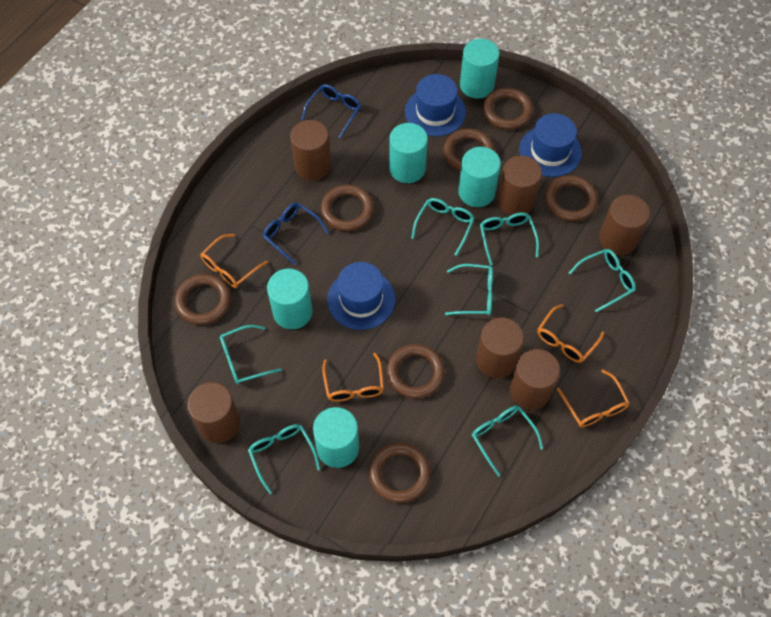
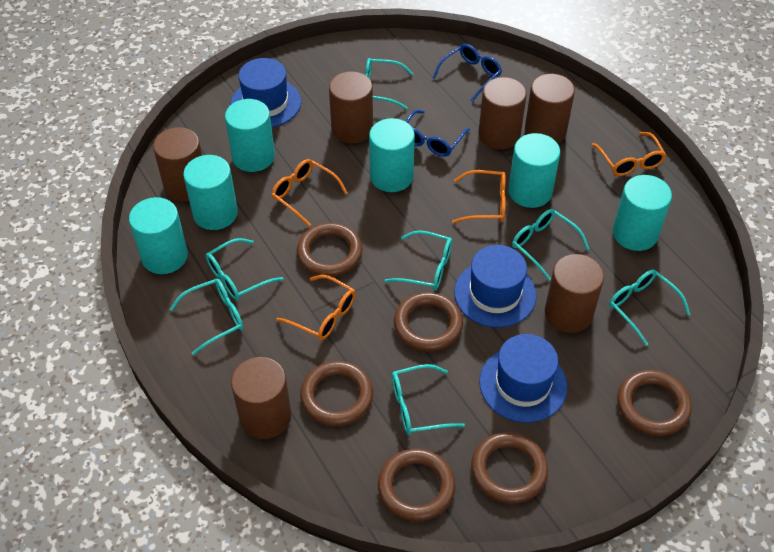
brown ring: [175,274,231,325] [320,185,374,231] [369,443,431,503] [386,344,445,399] [443,129,495,171] [483,88,533,130] [545,175,598,221] = 7 -> [297,223,363,277] [300,361,373,426] [378,448,455,522] [394,292,463,352] [471,432,548,504] [617,370,692,436] = 6
turquoise cylinder: [267,268,313,329] [313,407,359,468] [389,123,428,183] [458,147,501,207] [460,39,500,99] = 5 -> [129,197,188,274] [183,155,238,230] [225,99,275,172] [369,118,415,192] [508,133,560,208] [613,175,672,251] = 6

